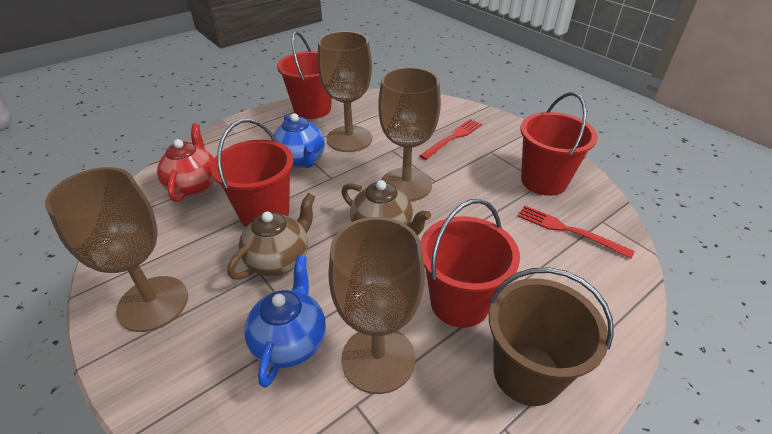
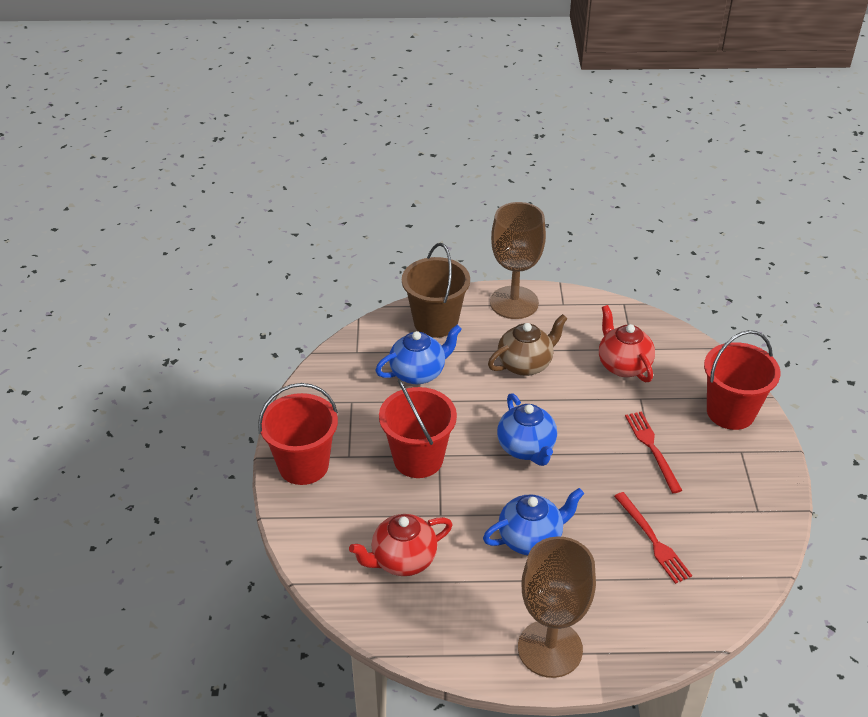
blue teapot: [244,255,326,388] [274,113,325,168] = 2 -> [375,325,462,385] [483,488,584,555] [497,393,557,466] = 3
brown goblet: [45,167,188,332] [318,31,372,152] [328,217,425,394] [378,67,441,201] = 4 -> [490,202,546,319] [518,536,596,678] = 2
brown teapot: [227,193,315,280] [341,180,431,235] = 2 -> [488,314,568,376] = 1
red bucket: [211,119,294,227] [277,31,332,119] [420,199,520,328] [520,92,598,196] = 4 -> [258,383,338,485] [379,379,457,478] [704,330,781,430] = 3
red teapot: [157,124,215,202] = 1 -> [349,514,453,576] [599,305,655,382] = 2

